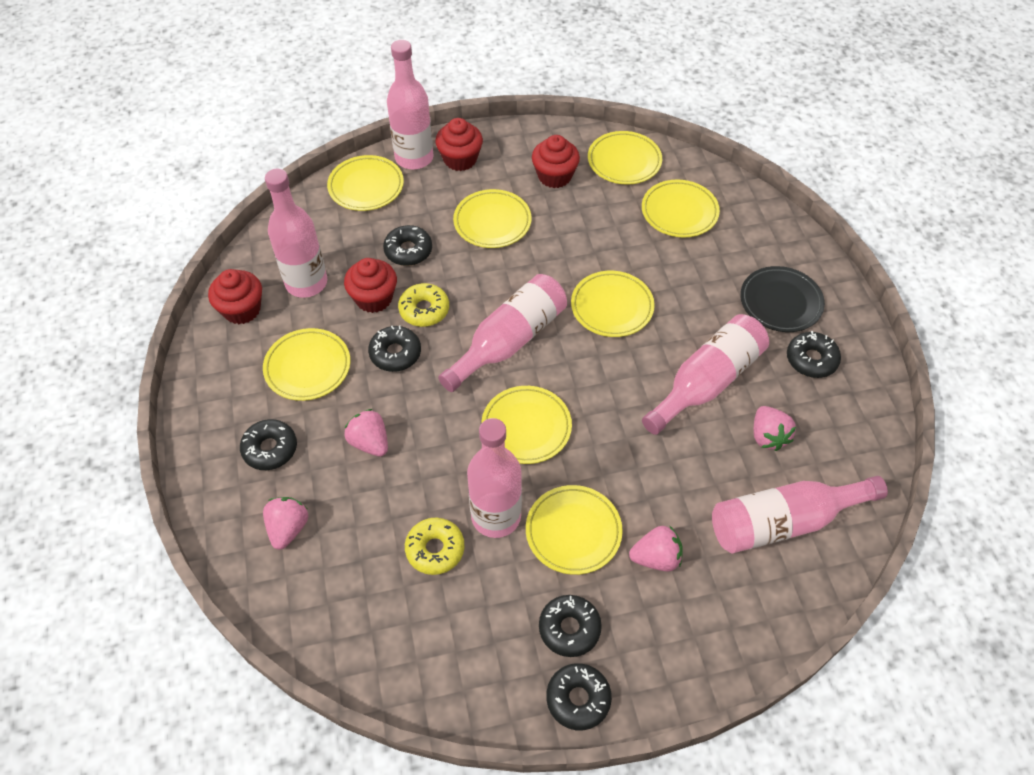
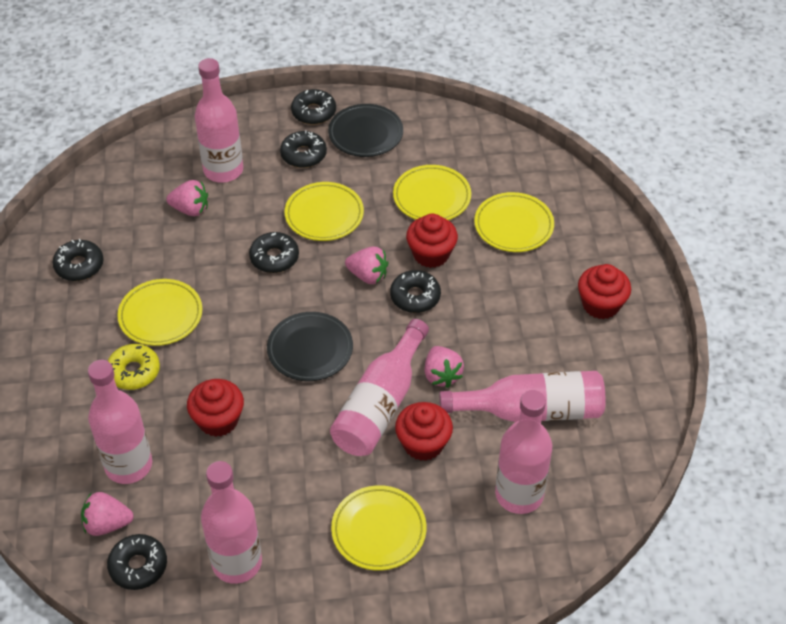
black plate: [740,266,825,332] = 1 -> [267,312,353,381] [328,104,403,157] = 2
yellow donut: [398,283,449,327] [405,518,465,575] = 2 -> [108,344,160,390] = 1
yellow plate: [263,328,350,401] [327,155,404,211] [453,189,532,248] [481,386,572,464] [526,485,623,575] [571,271,655,337] [588,131,662,184] [642,180,720,238] = 8 -> [117,279,202,346] [284,182,364,241] [331,485,426,571] [393,165,471,220] [474,192,554,252] = 5

